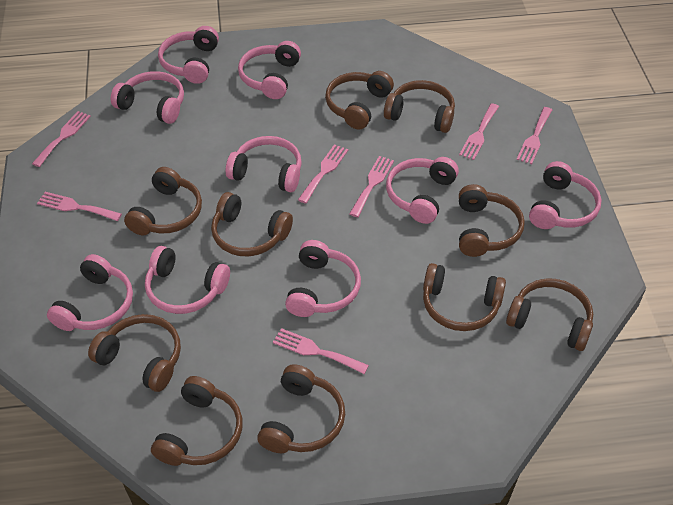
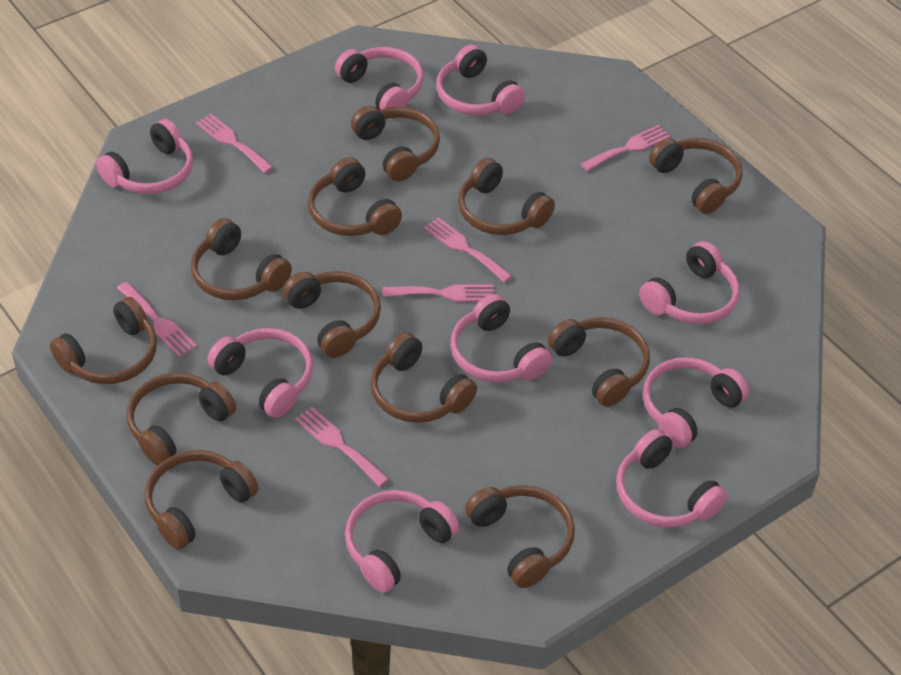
brown headphones: [88,314,181,392] [124,167,202,235] [151,376,242,466] [211,192,293,256] [257,364,345,453] [325,71,394,129] [384,80,455,133] [423,263,506,331] [459,184,525,257] [506,278,593,351] = 10 -> [50,297,157,384] [127,372,236,466] [145,450,259,550] [191,218,292,300] [283,271,381,358] [308,157,402,236] [351,106,440,181] [370,332,477,423] [458,158,555,235] [465,485,575,588] [548,317,650,407] [649,138,742,214] = 12
pink fork: [32,111,91,167] [37,192,122,221] [273,328,369,374] [298,144,348,204] [349,156,394,217] [459,103,499,160] [517,107,552,164] = 7 -> [117,282,197,357] [196,114,273,173] [295,407,389,487] [382,284,494,302] [424,217,513,283] [580,125,670,171] = 6

